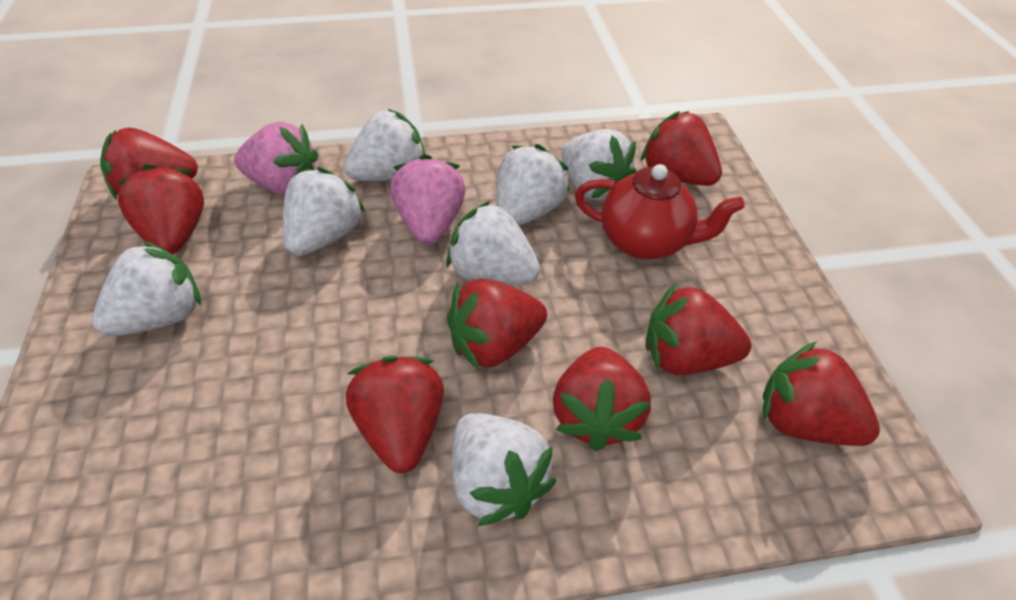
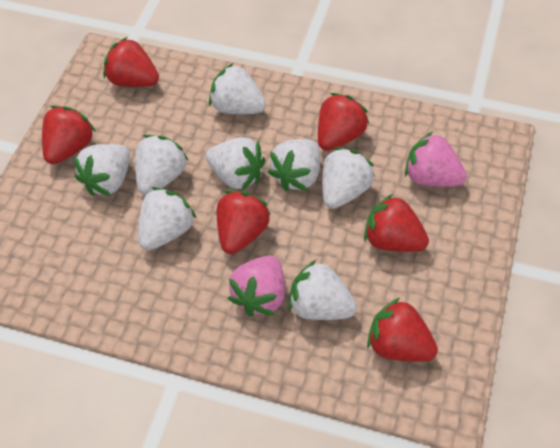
red strawberry: [100,128,198,200] [117,164,204,255] [346,356,444,473] [447,279,547,370] [553,347,651,451] [641,111,722,186] [645,283,751,375] [763,341,880,446] = 8 -> [42,106,96,164] [103,37,159,87] [217,190,271,254] [318,93,369,151] [364,194,429,252] [367,298,438,362] = 6
red teapot: [575,164,745,260] = 1 -> none = 0
white strawberry: [92,241,201,336] [283,167,365,256] [344,109,425,181] [446,201,540,285] [452,413,556,526] [496,144,570,225] [561,129,636,200] = 7 -> [73,144,130,196] [135,135,189,195] [138,187,197,250] [206,137,265,191] [209,63,266,114] [268,139,320,191] [289,260,357,320] [322,147,375,209] = 8

